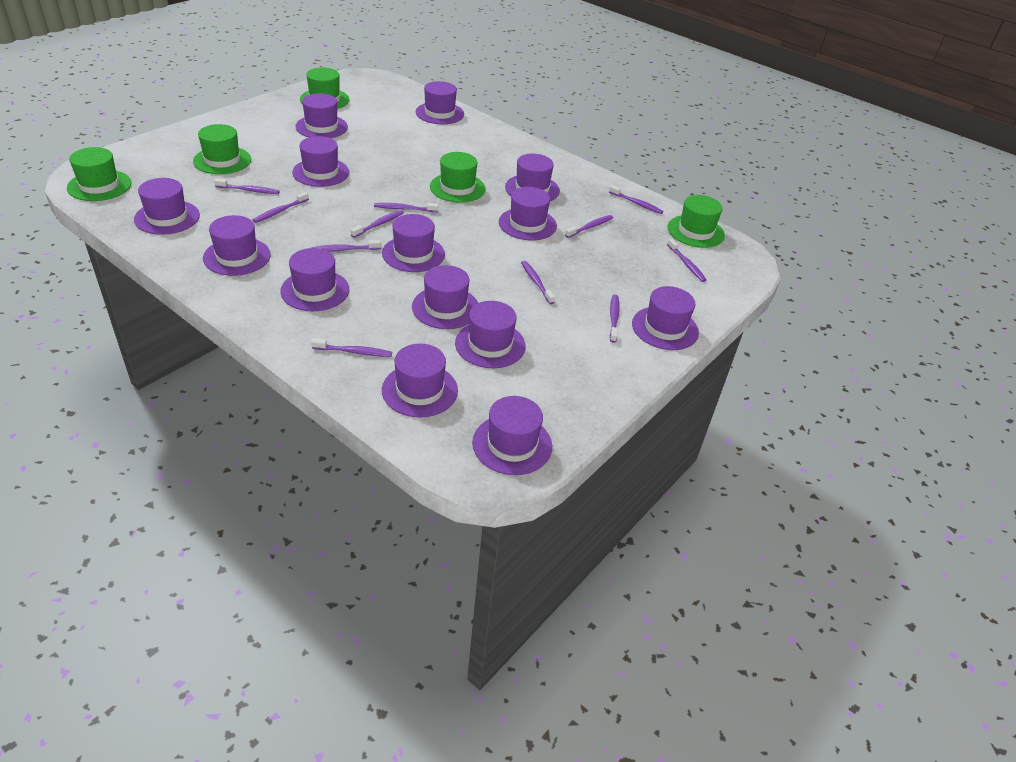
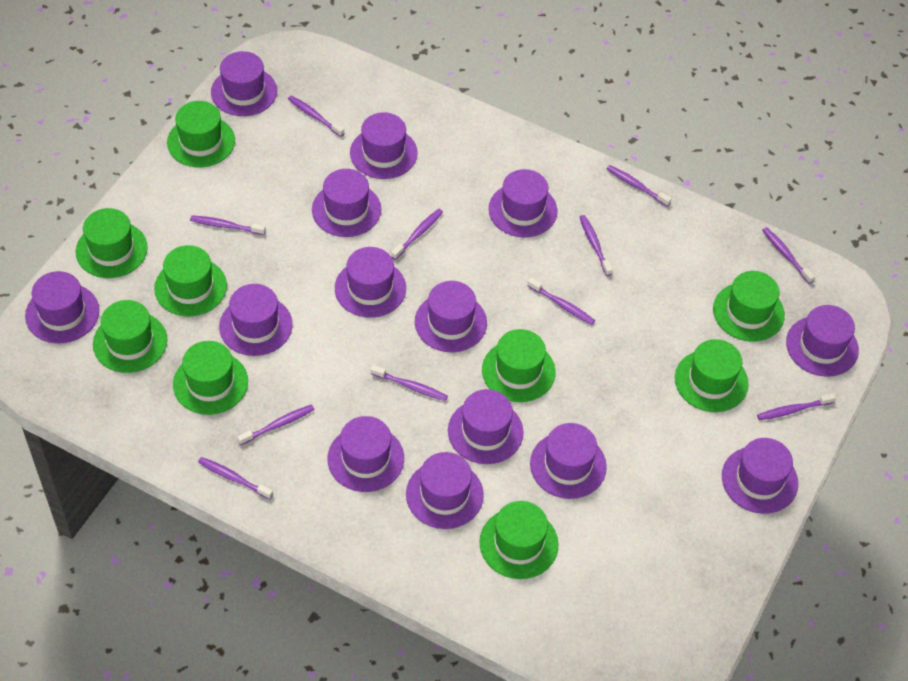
green hat: [67,147,132,201] [193,124,251,174] [300,68,349,109] [430,152,486,203] [668,195,725,248] = 5 -> [76,208,148,278] [93,300,167,373] [154,245,227,316] [167,101,235,167] [173,341,248,415] [479,501,558,579] [482,329,556,402] [675,339,749,412] [713,271,785,342] = 9

